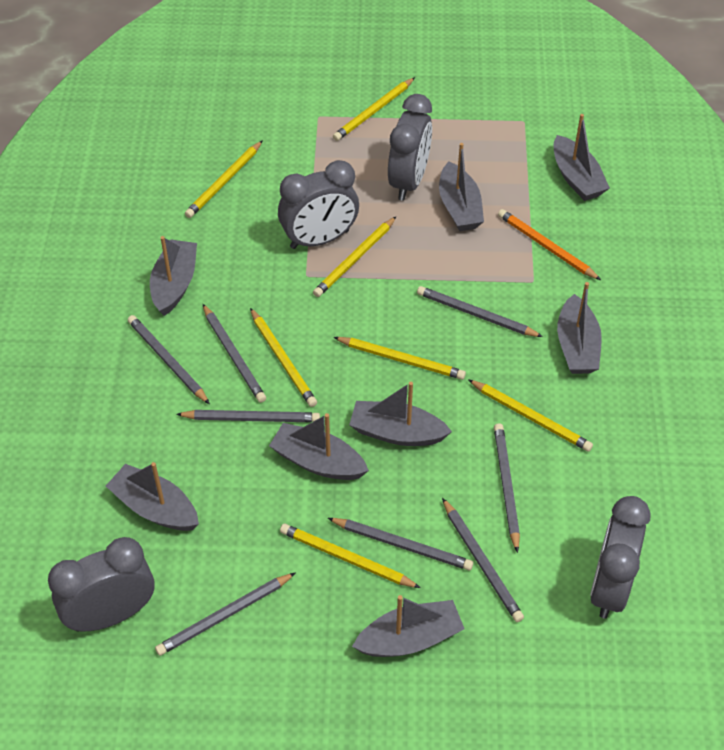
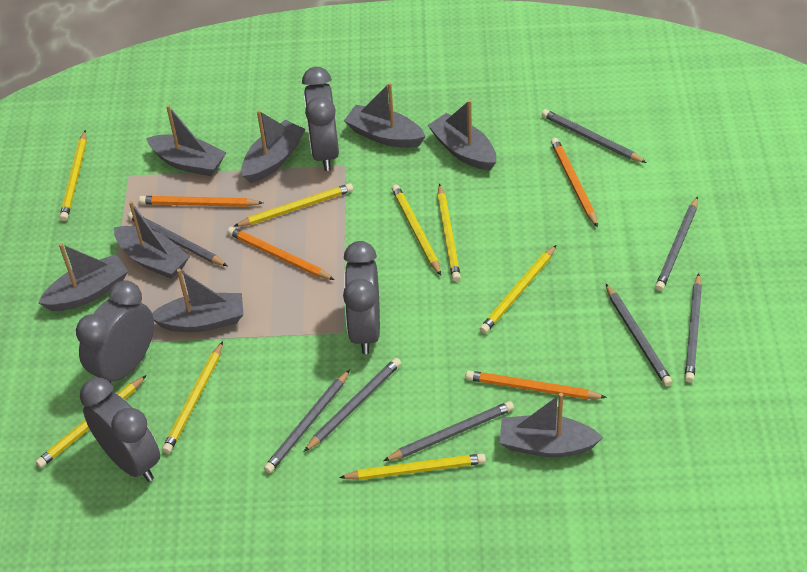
orange pencil: [498,209,601,280] = 1 -> [139,196,263,207] [227,227,335,280] [466,370,607,399] [551,138,598,227] = 4
yellow pencil: [185,140,263,218] [250,308,317,407] [280,524,421,588] [313,217,396,297] [333,77,415,141] [334,337,466,380] [468,379,593,452] = 7 -> [35,375,147,468] [60,130,87,221] [162,341,223,454] [233,183,353,227] [339,453,486,480] [392,184,441,276] [437,184,461,281] [480,245,556,334] = 8

